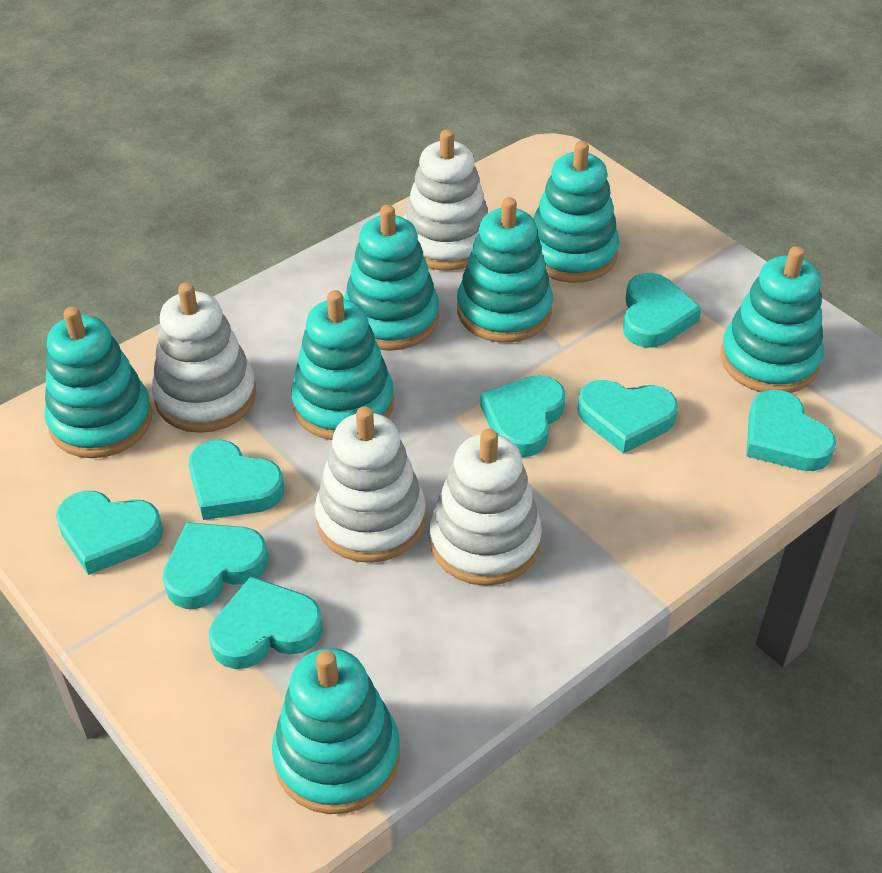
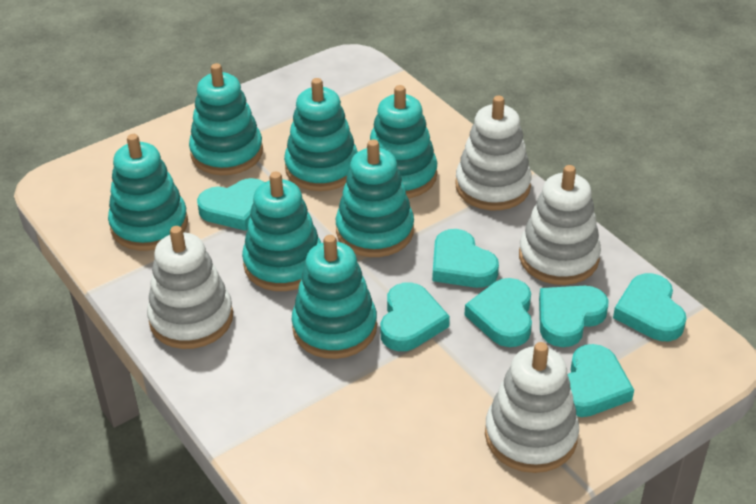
turquoise heart: [56,491,163,575] [163,522,268,609] [189,440,284,520] [209,576,323,669] [480,375,566,457] [578,380,678,454] [623,273,702,348] [746,390,836,471] = 8 -> [197,178,265,231] [380,282,450,351] [432,229,499,288] [465,278,532,347] [539,286,609,347] [568,344,634,417] [613,273,687,341] = 7

